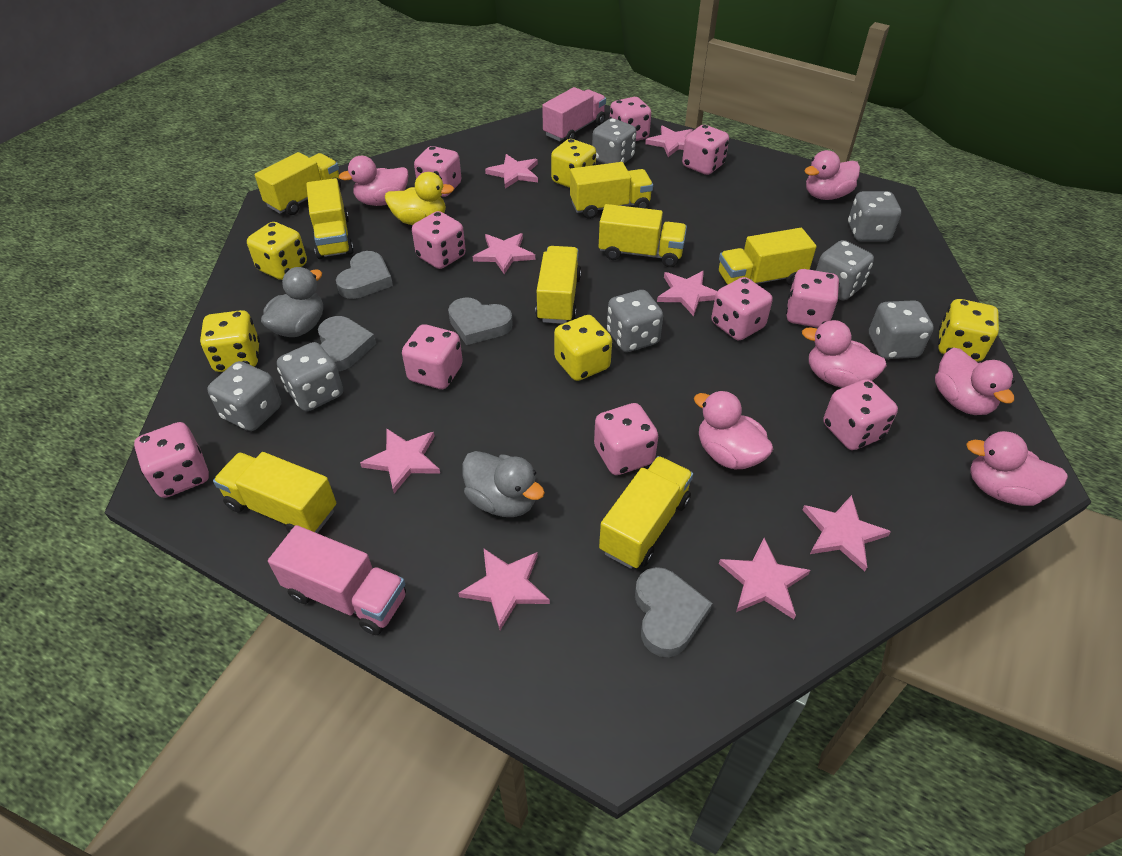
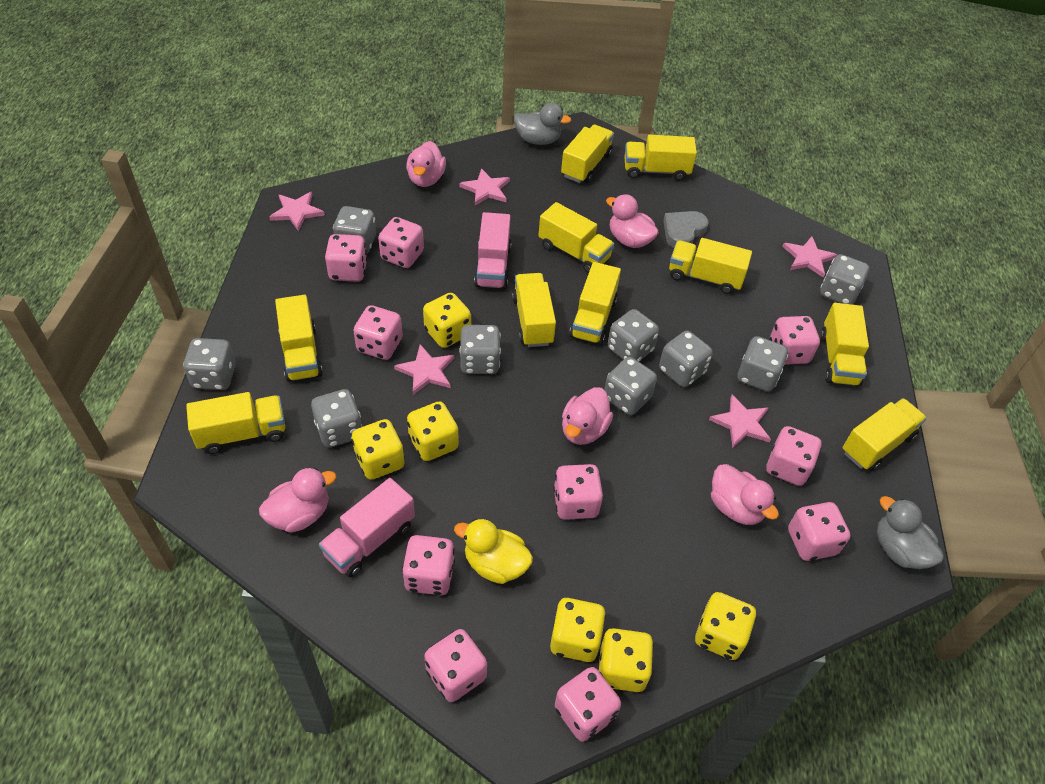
grey dice: [207,361,281,431] [277,342,343,411] [592,118,636,164] [607,290,663,352] [816,240,874,301] [848,191,901,241] [869,300,934,359] = 7 -> [183,338,236,390] [311,389,362,447] [333,206,376,253] [459,325,501,374] [604,357,657,415] [608,309,659,362] [659,331,713,387] [738,336,788,392] [820,254,869,304] = 9
grey heart: [318,316,376,372] [336,251,393,299] [448,297,513,345] [635,567,712,657] = 4 -> [663,211,709,248] = 1
pink duck: [339,156,408,206] [694,391,773,469] [802,320,887,388] [804,150,860,200] [935,348,1015,415] [966,431,1068,506] = 6 -> [259,468,336,533] [406,141,446,187] [562,387,613,445] [606,194,659,248] [711,464,779,525] = 5
pink star: [360,428,440,493] [458,549,550,630] [473,233,535,274] [485,154,538,189] [645,125,693,157] [657,271,717,316] [719,538,810,619] [803,495,891,571] = 8 -> [269,192,325,231] [394,344,454,395] [460,168,510,206] [709,395,771,448] [782,236,837,278] = 5
yellow dice: [200,310,260,372] [247,222,307,280] [551,139,596,188] [554,315,612,381] [938,299,999,362] = 5 -> [352,419,405,480] [407,401,459,461] [423,293,471,348] [550,598,606,662] [599,628,654,692] [695,592,757,660] = 6
yellow truck: [213,452,336,533] [254,152,341,215] [306,178,354,259] [535,246,581,324] [570,162,653,219] [599,204,687,267] [599,456,693,569] [719,228,816,286] = 8 -> [186,392,285,454] [275,295,323,382] [512,273,556,347] [538,202,614,273] [561,125,614,183] [569,262,621,345] [624,135,697,181] [669,238,752,294] [820,303,869,387] [842,398,927,471] = 10

